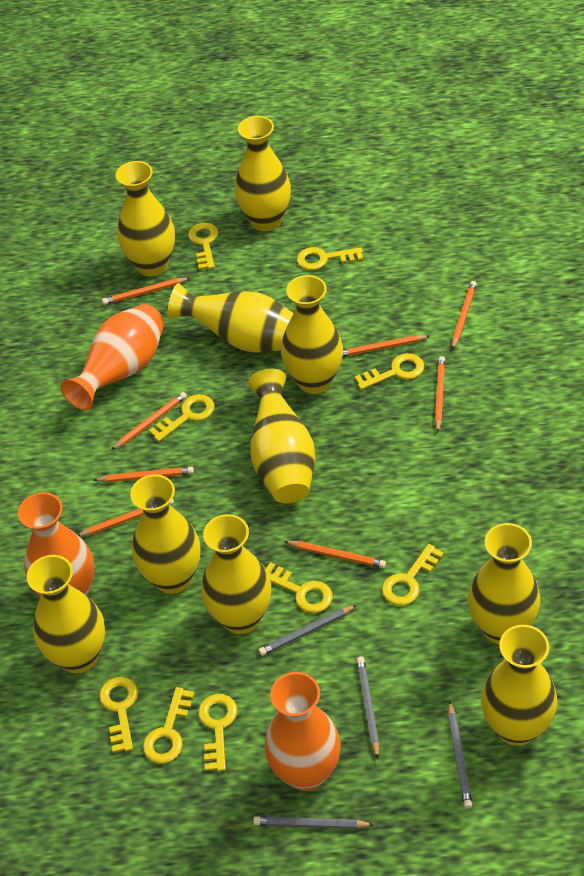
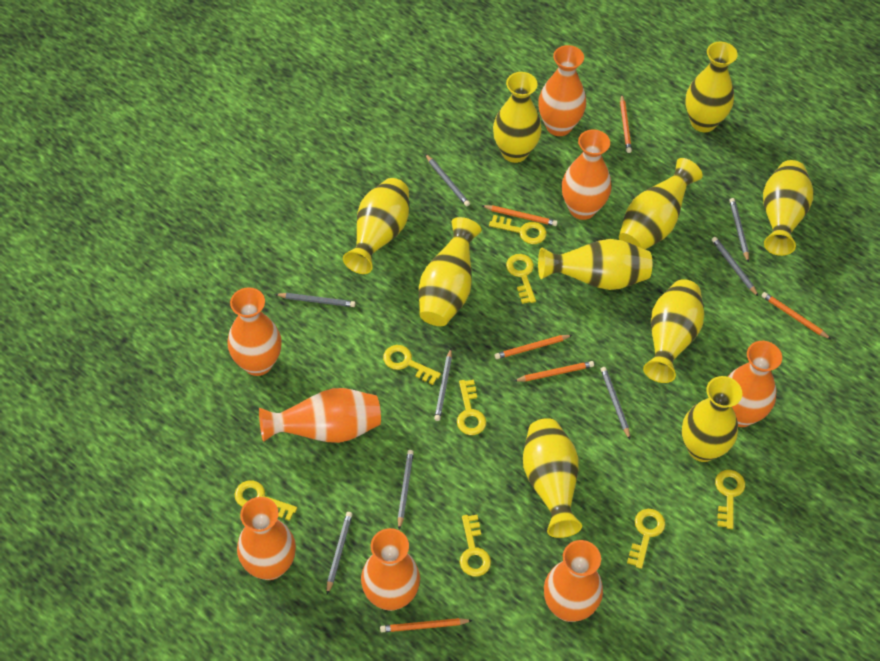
grey pencil: [253,816,374,829] [258,605,357,656] [356,656,379,759] [448,700,472,809] = 4 -> [275,293,355,307] [327,512,353,594] [398,450,414,529] [425,154,470,206] [434,349,452,421] [600,367,630,439] [712,237,759,297] [729,198,749,263] = 8
orange pencil: [78,499,174,536] [94,467,194,483] [102,278,190,305] [111,392,187,450] [284,541,386,568] [342,335,429,357] [435,356,445,433] [452,281,477,350] = 8 -> [380,618,473,632] [482,205,558,226] [495,335,572,359] [514,361,594,381] [620,94,632,153] [762,292,831,339] = 6
orange vase: [18,492,94,597] [60,304,164,410] [264,672,341,791] = 3 -> [227,287,282,376] [237,497,296,580] [259,388,381,443] [361,528,420,611] [538,45,586,136] [544,540,603,622] [562,129,612,220] [728,341,782,427] = 8
yellow key: [99,677,138,753] [143,687,195,764] [149,394,215,442] [188,223,219,270] [198,694,237,771] [266,562,333,613] [297,247,363,270] [355,353,424,390] [382,544,444,606] = 9 -> [234,480,297,521] [383,345,441,385] [457,380,486,435] [460,515,491,576] [489,215,546,244] [506,254,536,304] [627,509,665,569] [715,470,745,529] = 8

